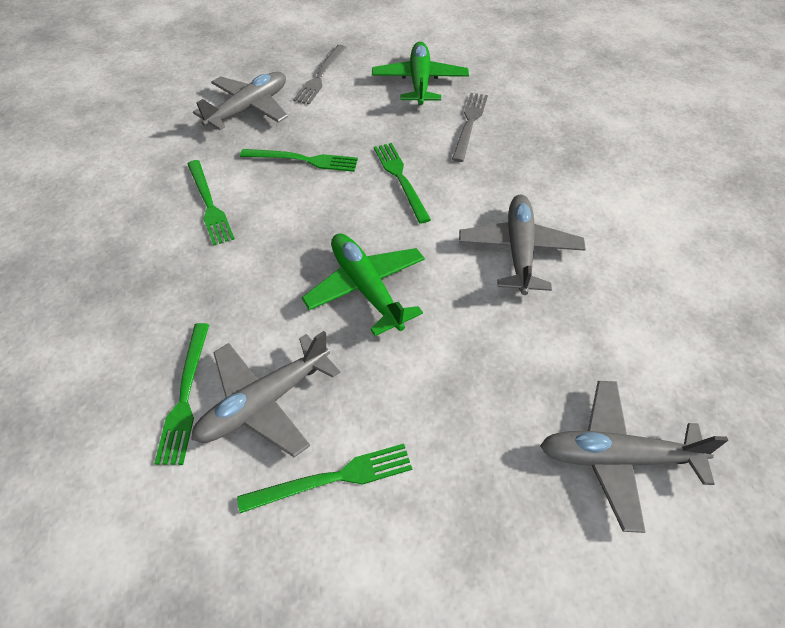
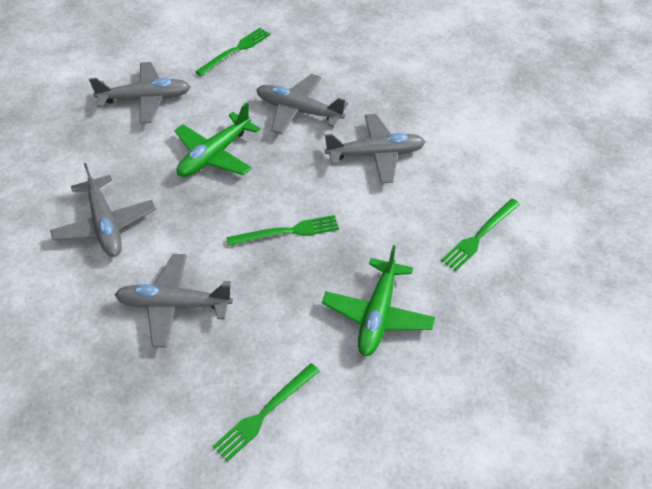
green fork: [154,323,209,465] [187,160,235,246] [237,444,412,513] [240,149,358,172] [374,143,431,223] = 5 -> [195,28,270,76] [213,363,320,462] [226,215,339,246] [441,198,520,271] = 4
grey fork: [293,45,346,105] [452,93,488,162] = 2 -> none = 0
grey plane: [191,331,340,457] [193,72,288,130] [459,195,586,295] [540,381,728,533] = 4 -> [50,163,156,257] [89,62,191,124] [115,254,233,348] [256,74,348,135] [325,114,426,184] = 5

